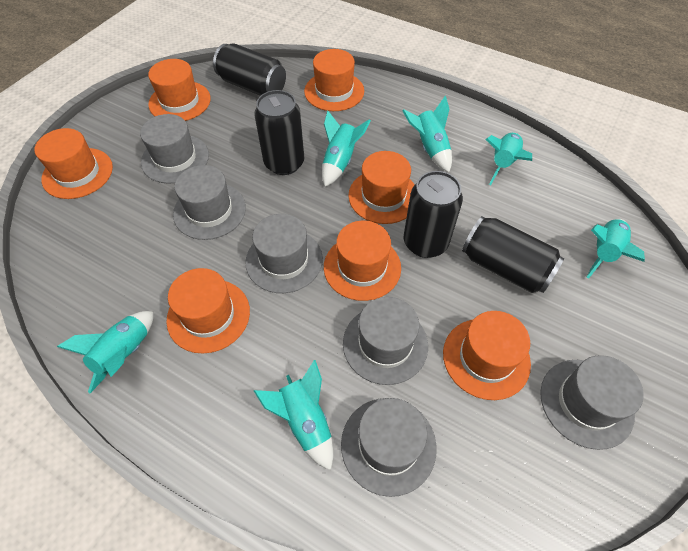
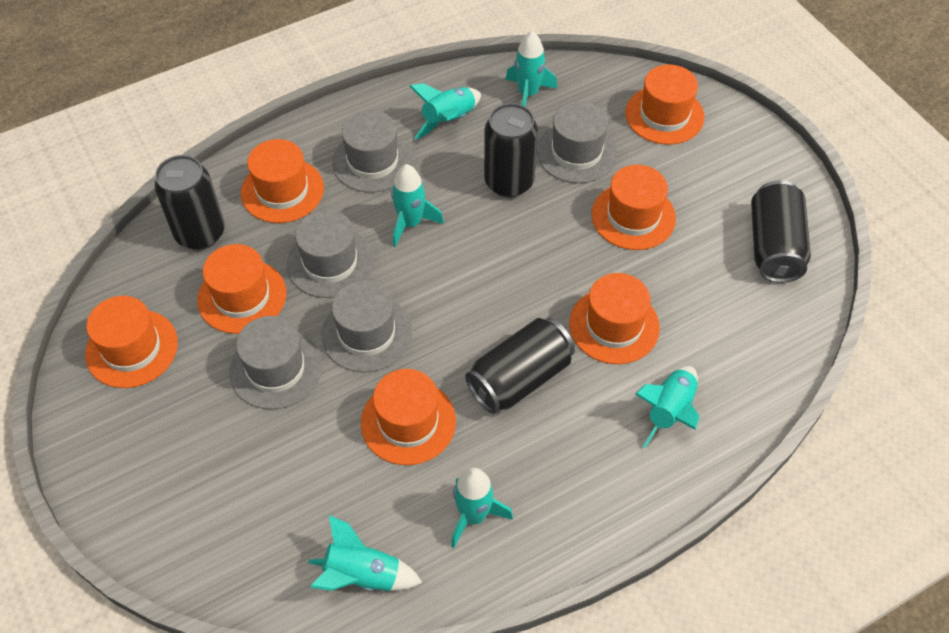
grey hat: [140,114,209,184] [173,165,246,240] [245,214,323,293] [341,398,437,497] [343,297,428,385] [540,355,644,450] = 6 -> [229,316,322,410] [287,210,374,298] [322,281,412,372] [332,110,414,193] [537,101,617,183] = 5

